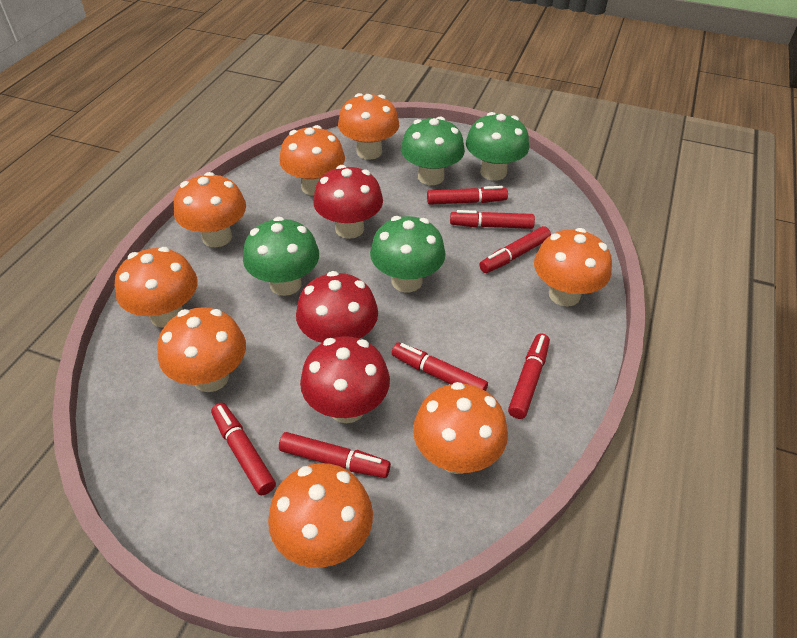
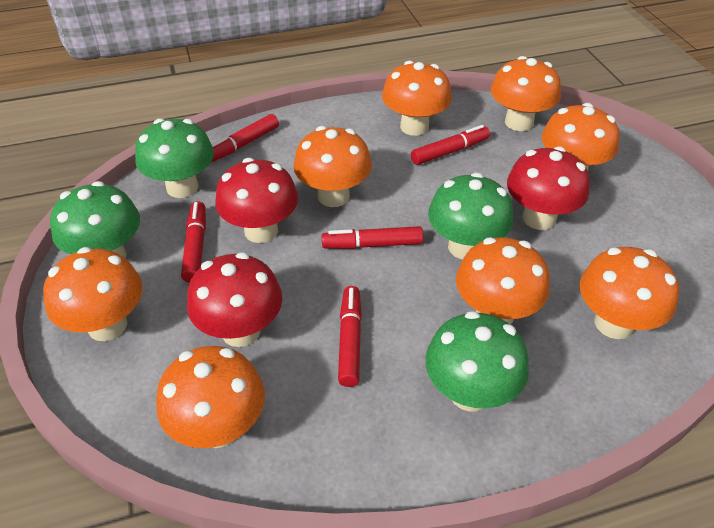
red marker: [211,403,276,495] [279,432,391,478] [392,342,488,391] [427,186,508,205] [450,210,535,229] [479,226,551,273] [508,333,550,419] = 7 -> [181,201,206,283] [211,114,279,162] [322,226,423,249] [338,286,362,387] [411,125,490,165] = 5

